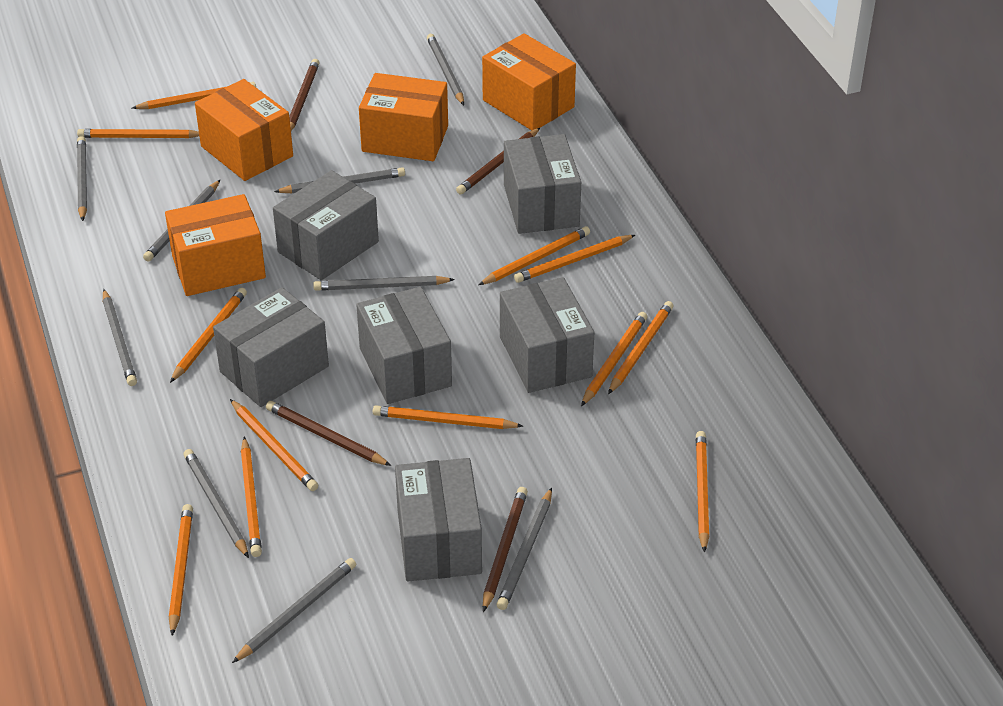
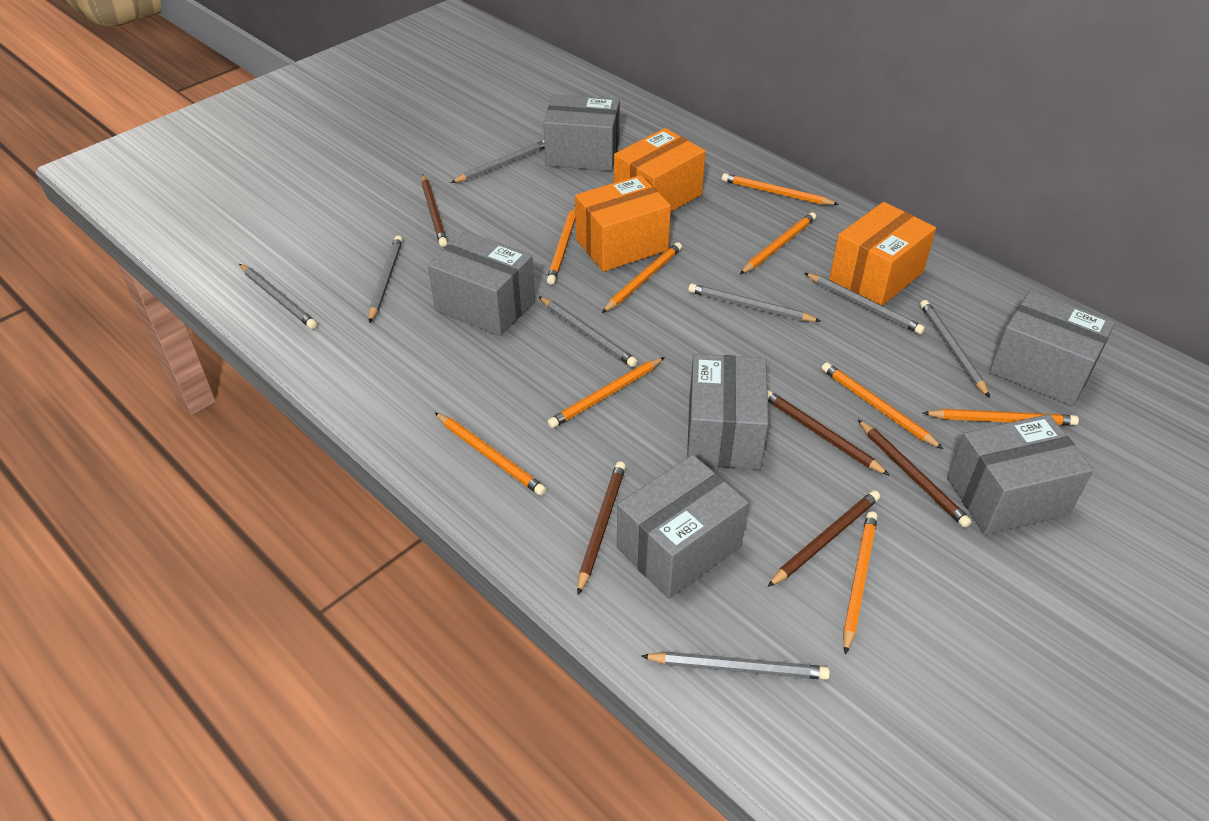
brown pencil: [266,401,391,466] [289,59,320,131] [456,128,540,195] [483,487,528,612] = 4 -> [421,175,448,247] [577,461,626,595] [767,390,890,476] [767,490,880,587] [858,419,972,528] = 5
grey pencil: [77,136,87,221] [103,289,137,386] [143,180,220,262] [183,449,249,558] [232,558,356,663] [274,167,405,193] [313,276,455,291] [427,34,464,105] [496,487,552,610] = 9 -> [239,264,317,329] [369,236,403,323] [451,140,545,183] [538,296,638,367] [641,652,830,680] [688,284,820,322] [805,273,925,334] [920,300,990,398] = 8
orange box: [165,194,266,296] [195,79,293,181] [359,73,448,161] [482,33,576,130] = 4 -> [575,175,671,272] [614,128,706,212] [829,202,936,306] = 3
orange pencil: [77,129,199,138] [132,82,256,109] [169,504,193,636] [170,288,247,383] [230,399,318,491] [241,437,262,557] [373,405,523,429] [478,226,590,285] [514,235,635,283] [581,312,647,406] [608,301,674,394] [696,431,709,553] = 12 -> [435,412,546,496] [547,206,575,285] [548,357,665,428] [602,242,682,313] [722,173,839,205] [740,212,816,274] [822,362,943,449] [843,511,878,655] [923,409,1079,425] = 9

